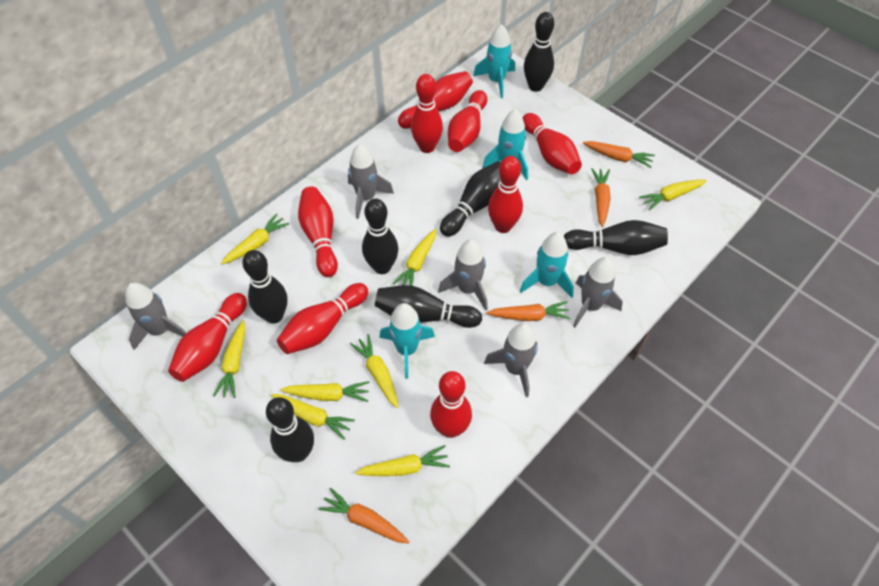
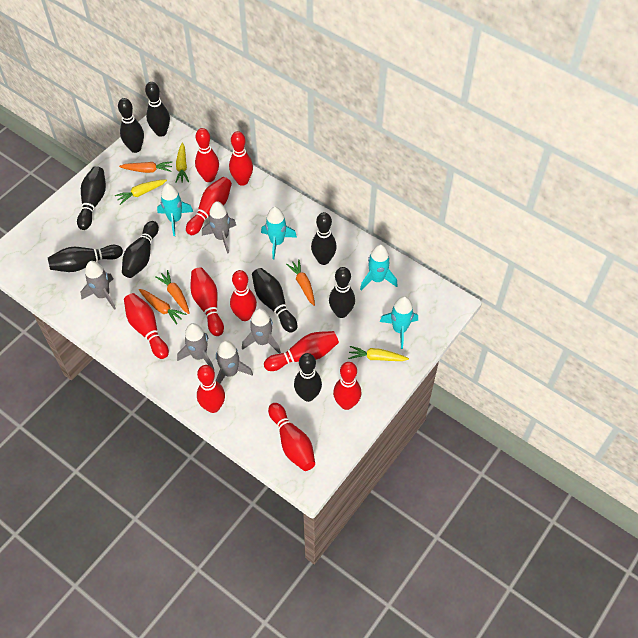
black bowling pin: [242,250,288,324] [266,397,314,462] [362,199,398,274] [375,285,482,328] [440,161,501,237] [524,12,554,92] [564,220,668,255] = 7 -> [48,245,123,272] [77,166,106,230] [118,98,144,153] [122,221,159,278] [145,82,170,137] [252,268,297,333] [294,353,322,402] [311,212,337,265] [329,267,355,318] = 9
red bowling pin: [168,293,247,382] [277,283,368,354] [298,187,338,277] [398,71,473,129] [411,74,443,153] [430,371,472,438] [448,90,487,152] [488,156,523,233] [523,113,582,174] = 9 -> [124,293,169,359] [186,177,232,235] [190,267,224,336] [195,128,219,182] [197,365,225,413] [229,131,253,186] [230,270,257,321] [264,331,339,371] [268,403,315,471] [333,362,361,410] = 10
yellow carrot: [213,320,246,398] [221,213,289,265] [271,394,355,440] [281,381,370,402] [350,334,399,408] [355,445,450,476] [393,229,436,286] [639,180,707,210] = 8 -> [115,179,167,205] [175,143,189,183] [348,346,409,361] = 3

